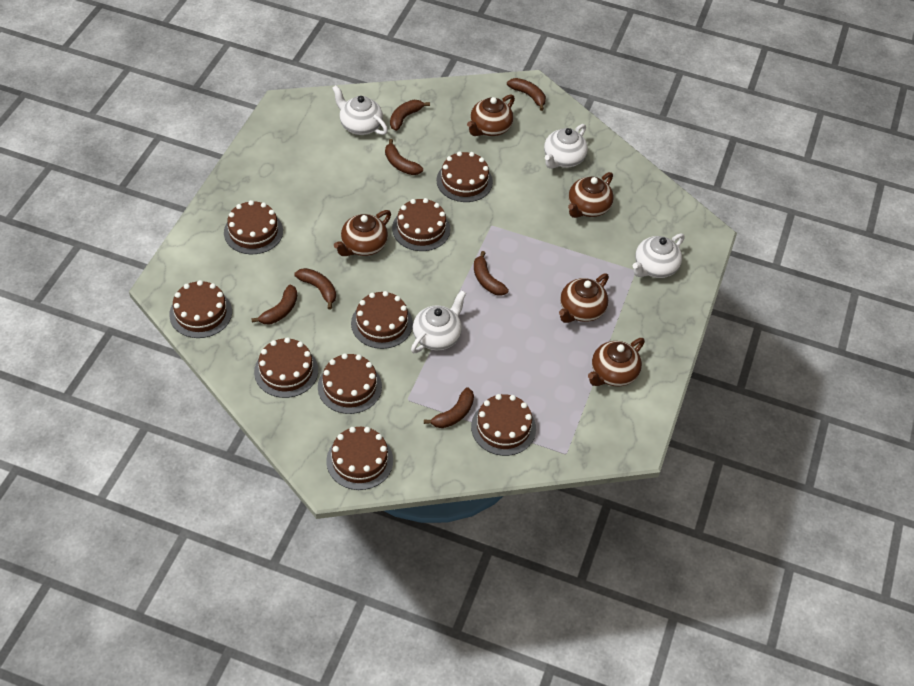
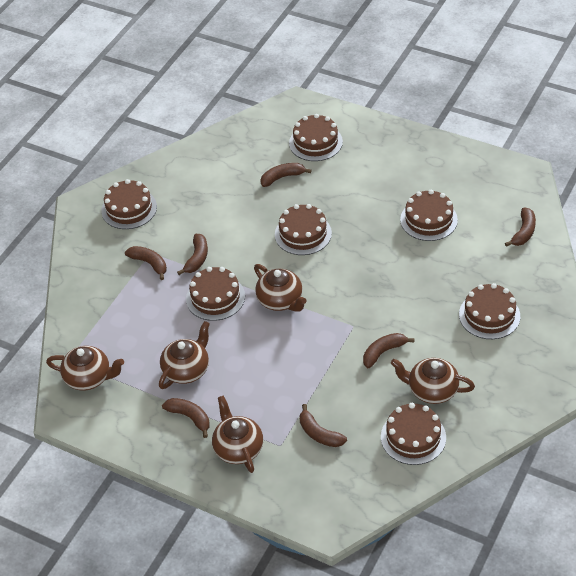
brown cake: [169,280,232,338] [224,200,283,254] [254,337,318,398] [318,353,382,414] [326,427,393,490] [351,291,413,349] [392,198,450,251] [436,151,493,202] [471,394,536,456] = 9 -> [101,179,157,229] [186,267,245,321] [275,204,332,255] [289,114,343,161] [381,403,446,465] [400,190,458,241] [459,283,520,339] = 7
white teapot: [332,85,388,135] [411,290,466,353] [544,124,588,169] [633,233,685,278] = 4 -> none = 0

